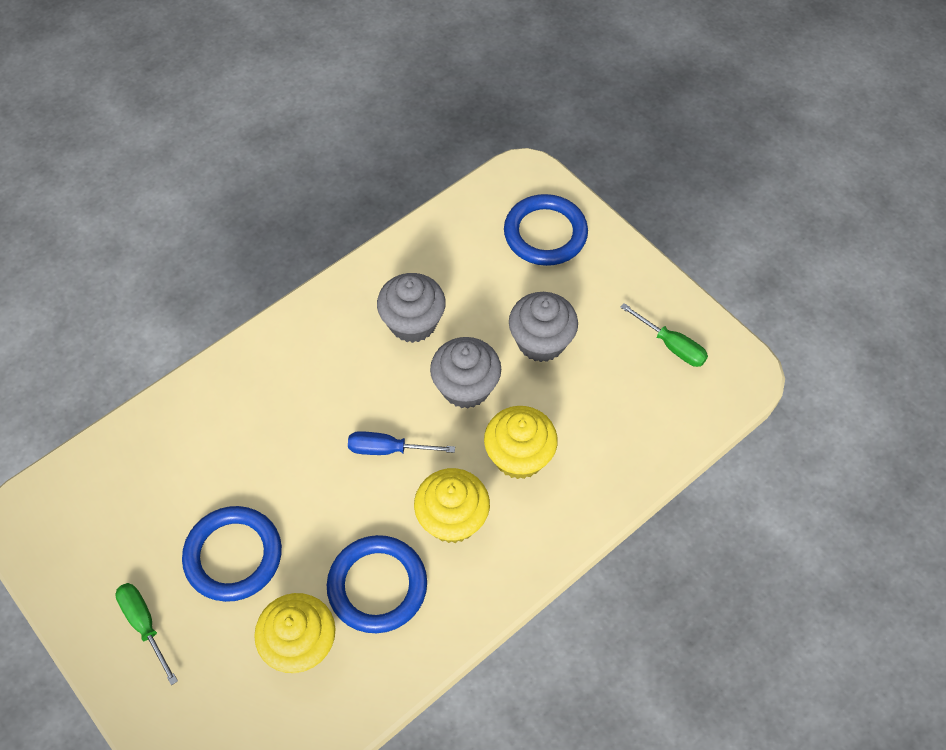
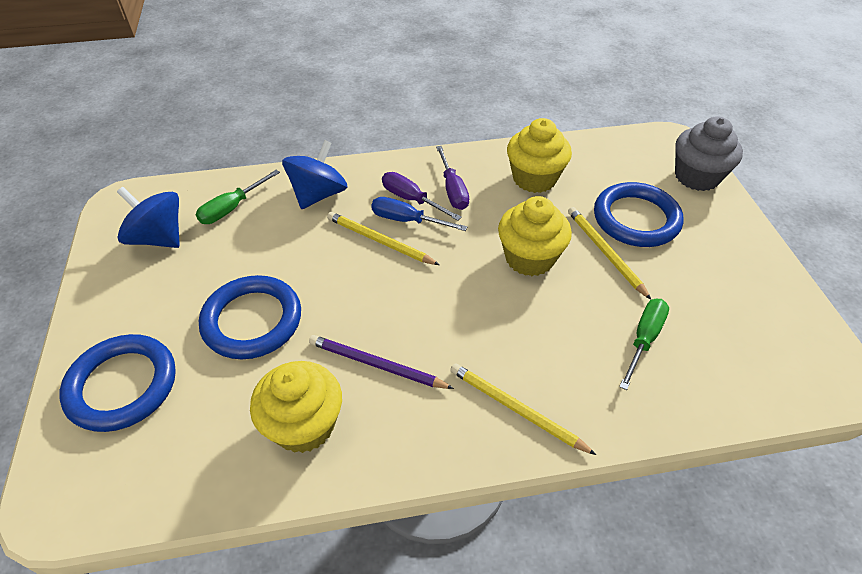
blue spinning top: none = 0 -> [117,187,180,248] [282,140,347,209] = 2
grey cupcake: [377,273,446,343] [430,337,501,409] [509,292,578,362] = 3 -> [675,116,743,191] = 1
purple pencil: none = 0 -> [309,335,454,389] = 1
purple screwdriver: none = 0 -> [382,172,462,221] [436,146,469,210] = 2
yellow pencil: none = 0 -> [327,212,439,265] [450,363,596,455] [568,207,651,300] = 3

